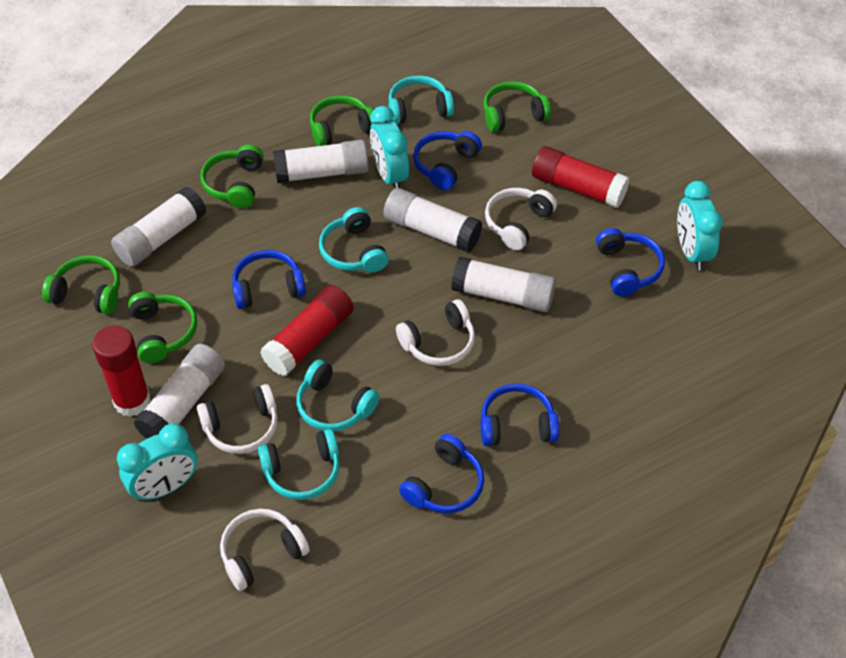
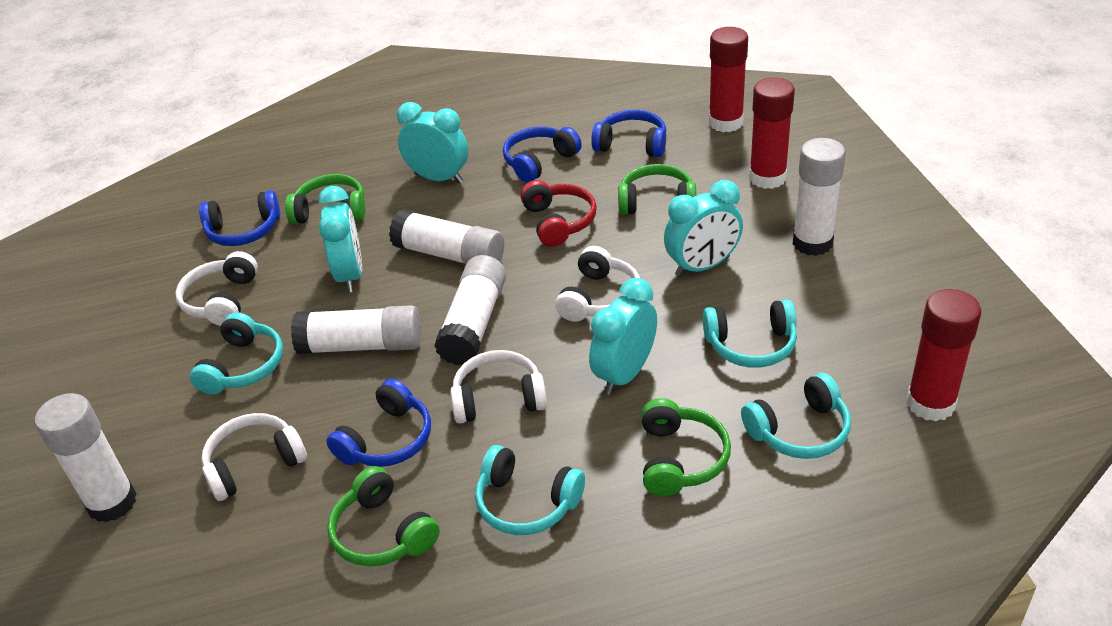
blue headphones: [232,250,306,309] [399,434,484,513] [413,131,482,190] [480,383,559,446] [596,228,665,296] = 5 -> [199,190,280,246] [326,379,431,467] [503,127,582,183] [591,110,666,157] = 4
green headphones: [42,255,120,314] [128,292,197,363] [200,144,264,208] [310,95,374,146] [483,81,551,132] = 5 -> [285,174,365,224] [327,466,440,566] [618,164,696,215] [642,398,731,496] = 4
red headphones: none = 0 -> [520,180,597,247] = 1
turquoise clock: [117,423,198,502] [370,106,409,188] [677,181,723,270] = 3 -> [318,186,362,293] [397,102,468,184] [589,278,657,395] [664,180,743,277] = 4

